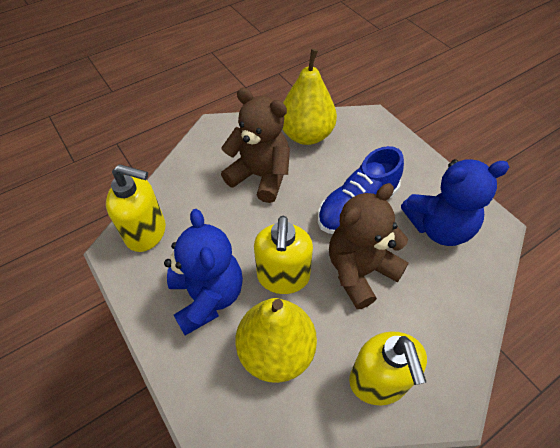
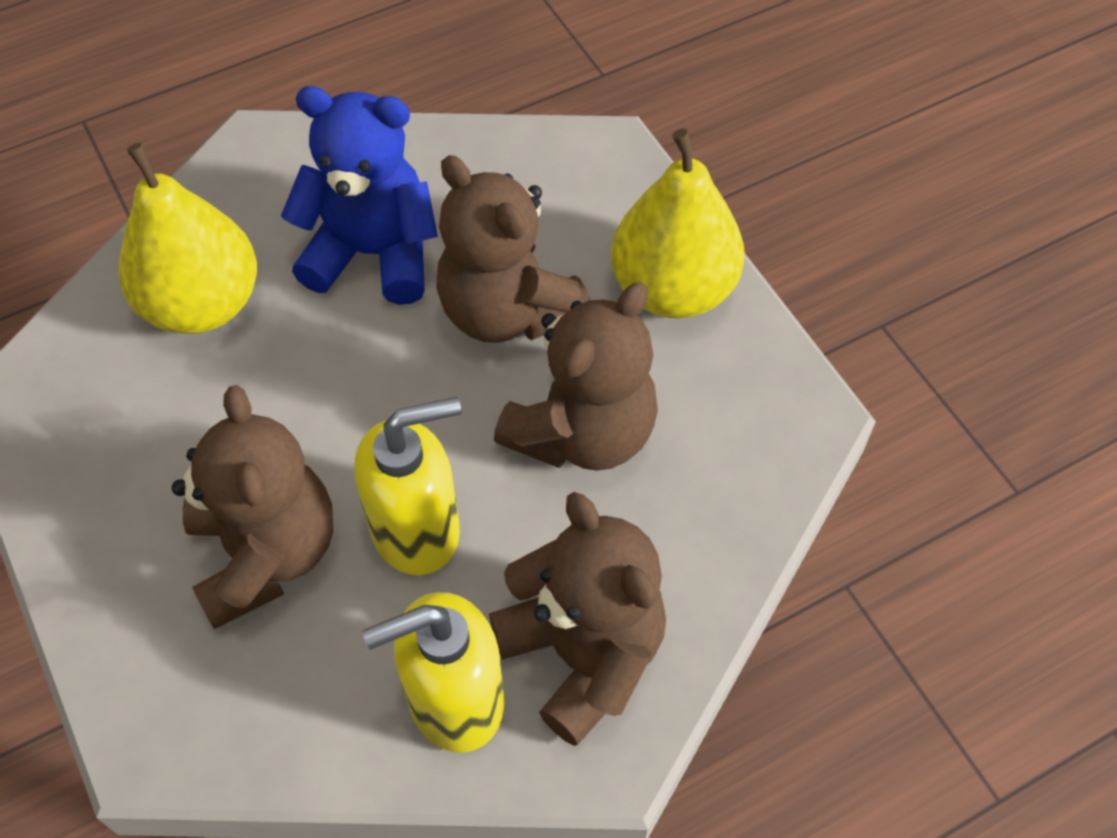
blue shoe: [318,146,404,234] = 1 -> none = 0
blue teddy bear: [164,209,243,335] [401,159,509,246] = 2 -> [281,86,438,305] = 1
brown teddy bear: [221,88,290,203] [329,183,409,310] = 2 -> [172,385,333,629] [436,155,591,343] [489,492,666,746] [494,282,658,471] = 4
yellow soap dispenser: [106,164,166,252] [254,216,313,294] [349,331,427,405] = 3 -> [354,397,461,575] [363,592,505,753] = 2

